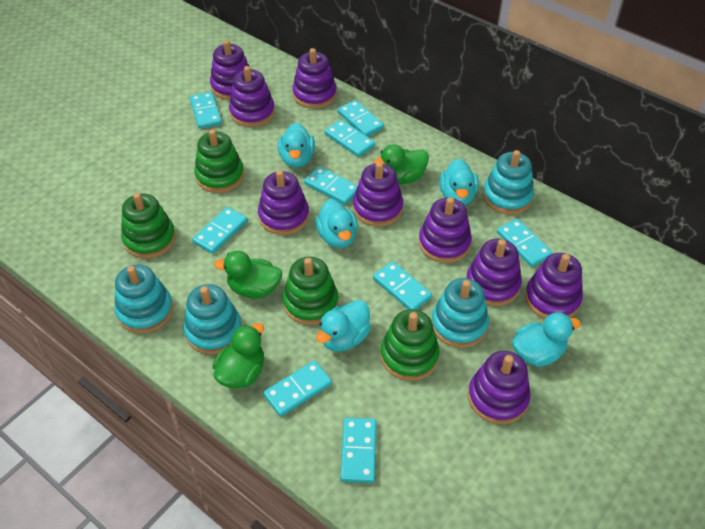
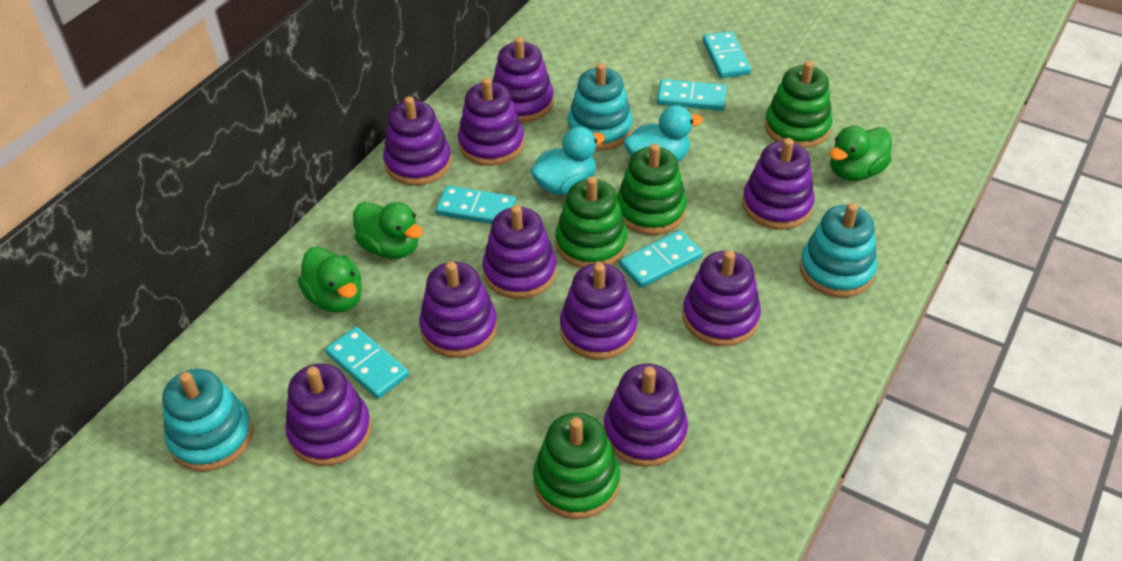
purple stacking toy: [210,40,250,100] [229,66,275,127] [258,170,309,235] [292,48,337,109] [353,162,403,227] [419,197,472,263] [466,239,522,306] [468,351,531,424] [525,253,583,319] = 9 -> [285,363,372,466] [383,97,452,185] [419,261,497,358] [458,78,525,166] [482,205,557,299] [492,37,554,123] [560,263,637,359] [604,364,688,467] [682,250,761,346] [742,138,815,230] = 10
turquoise domino: [190,92,222,129] [192,207,248,254] [263,360,332,417] [304,166,358,205] [325,120,375,157] [337,100,384,137] [340,418,376,483] [373,261,432,310] [497,219,553,267] = 9 -> [325,327,409,399] [436,185,516,224] [619,230,703,288] [657,79,727,111] [703,31,751,78] = 5
turquoise duck: [278,123,315,168] [315,199,357,248] [316,300,371,352] [439,159,479,205] [512,312,581,367] = 5 -> [531,127,605,195] [624,105,703,162] = 2
turquoise stacking toy: [115,264,173,333] [183,284,242,354] [431,278,489,348] [483,150,534,214] = 4 -> [162,369,253,472] [567,63,633,150] [800,203,877,298] = 3

